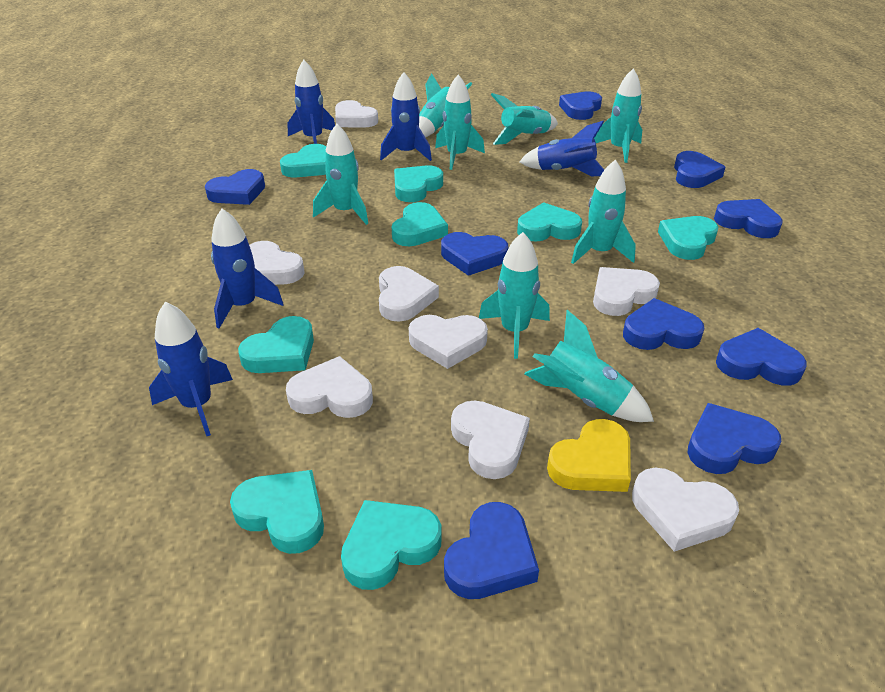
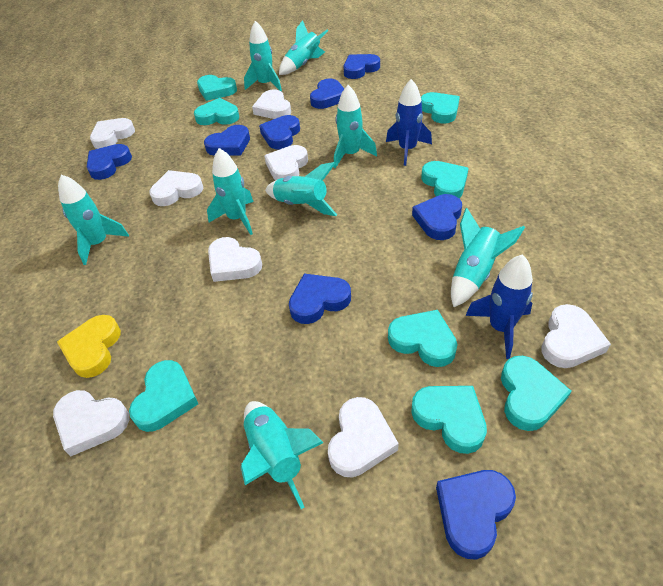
blue heart: [205,169,265,205] [441,232,508,276] [444,502,539,599] [559,91,602,120] [623,298,705,350] [674,151,726,188] [688,403,781,474] [714,199,783,238] [716,328,807,386] = 9 -> [87,144,132,180] [204,125,250,156] [259,115,300,149] [289,273,351,324] [310,79,344,109] [344,54,380,79] [412,194,462,240] [436,470,516,560] = 8
blue rocket: [149,302,233,436] [211,209,284,328] [288,60,335,144] [380,72,432,161] [520,121,604,176] = 5 -> [386,79,432,166] [465,255,533,359] = 2

